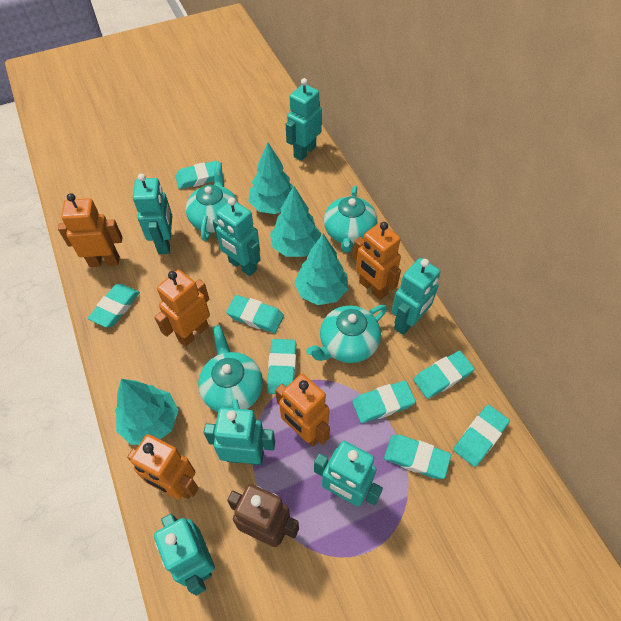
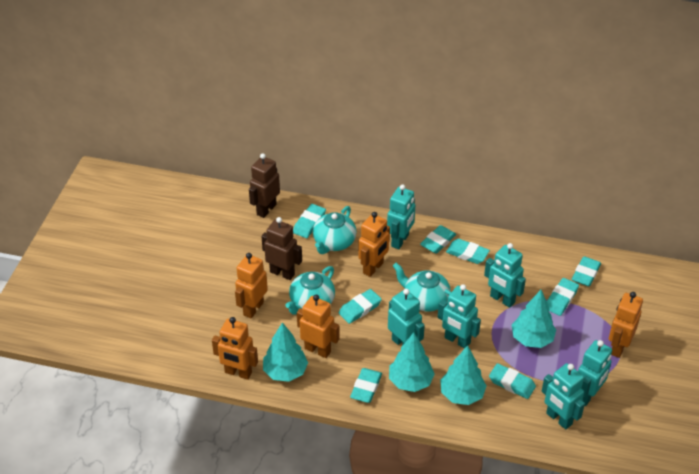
brown robot: [227,484,299,547] = 1 -> [249,153,280,218] [261,217,302,280] = 2
turquoise robot: [133,173,172,254] [154,514,215,596] [204,407,275,465] [213,198,260,276] [286,78,322,161] [314,441,383,507] [391,258,440,335] = 7 -> [387,184,415,249] [388,289,425,346] [438,284,481,348] [484,243,526,308] [542,363,585,429] [578,340,612,406] = 6
turquoise teapot: [186,162,238,241] [198,325,263,412] [306,305,387,363] [324,186,377,253] = 4 -> [285,266,335,315] [313,206,357,254] [393,263,451,311] = 3

